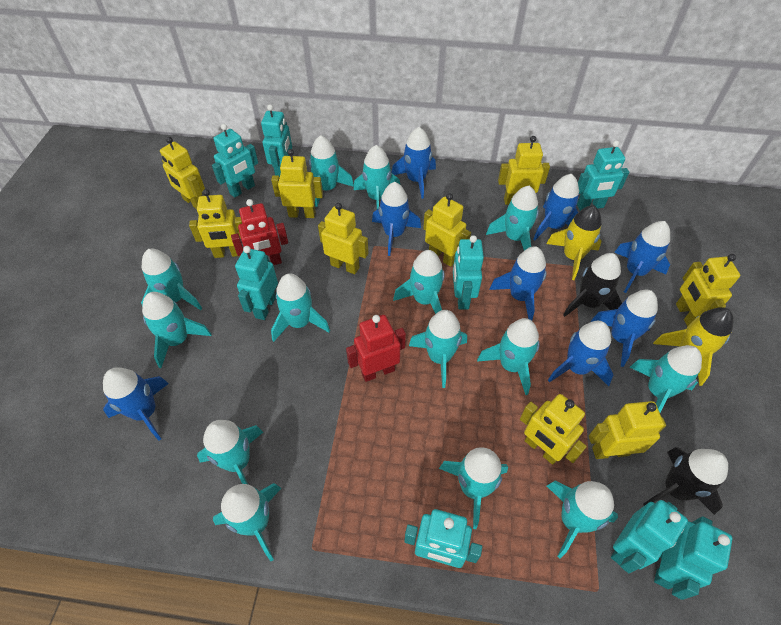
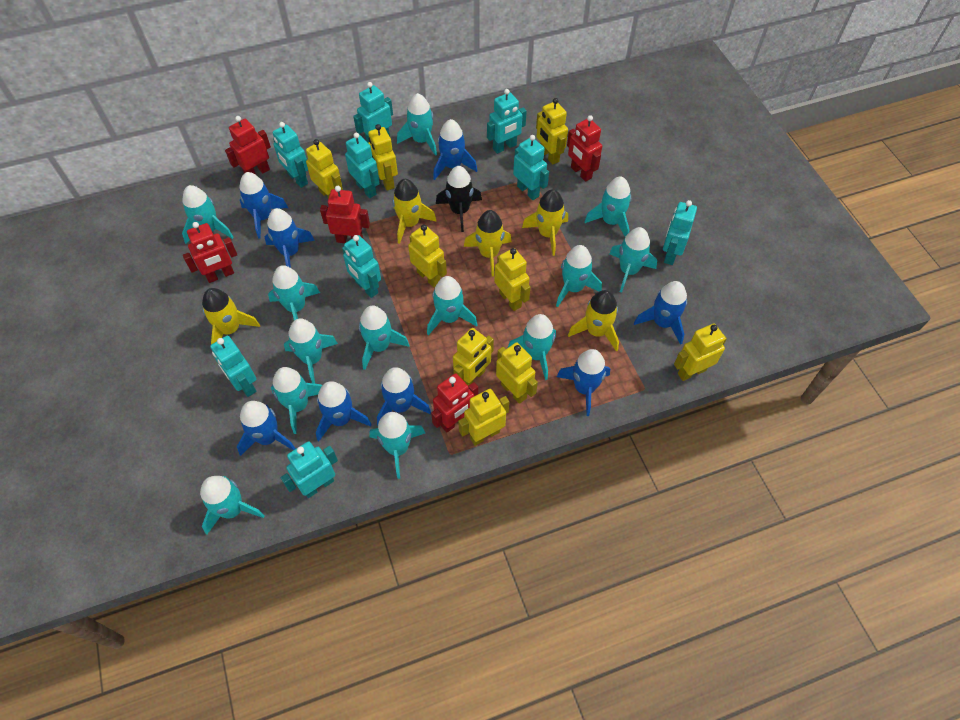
black rocket: [563,253,622,317] [643,447,728,515] = 2 -> [436,166,482,232] = 1
red robot: [231,199,288,265] [346,315,406,382] = 2 -> [183,222,237,283] [225,116,271,175] [320,186,370,243] [431,373,478,432] [567,115,602,182] = 5
turquoise robot: [212,124,258,198] [235,246,278,320] [261,104,292,178] [404,509,482,568] [453,235,484,309] [577,140,629,211] [611,500,688,574] [654,516,732,600] = 8 -> [210,336,256,397] [273,122,308,188] [281,441,338,498] [342,235,381,298] [345,133,380,198] [353,82,393,143] [487,89,527,154] [513,135,549,200] [663,200,697,265] = 9
turquoise rocket: [141,249,202,310] [142,292,212,368] [197,420,263,484] [213,483,281,561] [271,273,330,342] [309,136,354,207] [354,145,400,209] [393,250,445,314] [409,310,467,388] [439,447,508,529] [477,318,540,395] [486,186,539,251] [547,481,618,559] [630,345,702,412] = 14 -> [182,185,234,244] [200,476,265,535] [268,265,320,320] [271,367,322,434] [284,318,338,384] [359,306,409,370] [369,412,425,479] [397,93,437,156] [427,276,477,335] [508,314,556,380] [556,245,602,307] [584,176,631,237] [609,227,657,293] = 13
yellow rocket: [546,205,602,280] [653,307,733,386] = 2 -> [202,288,260,344] [392,179,437,244] [464,210,512,277] [522,189,568,256] [568,290,619,352] = 5

